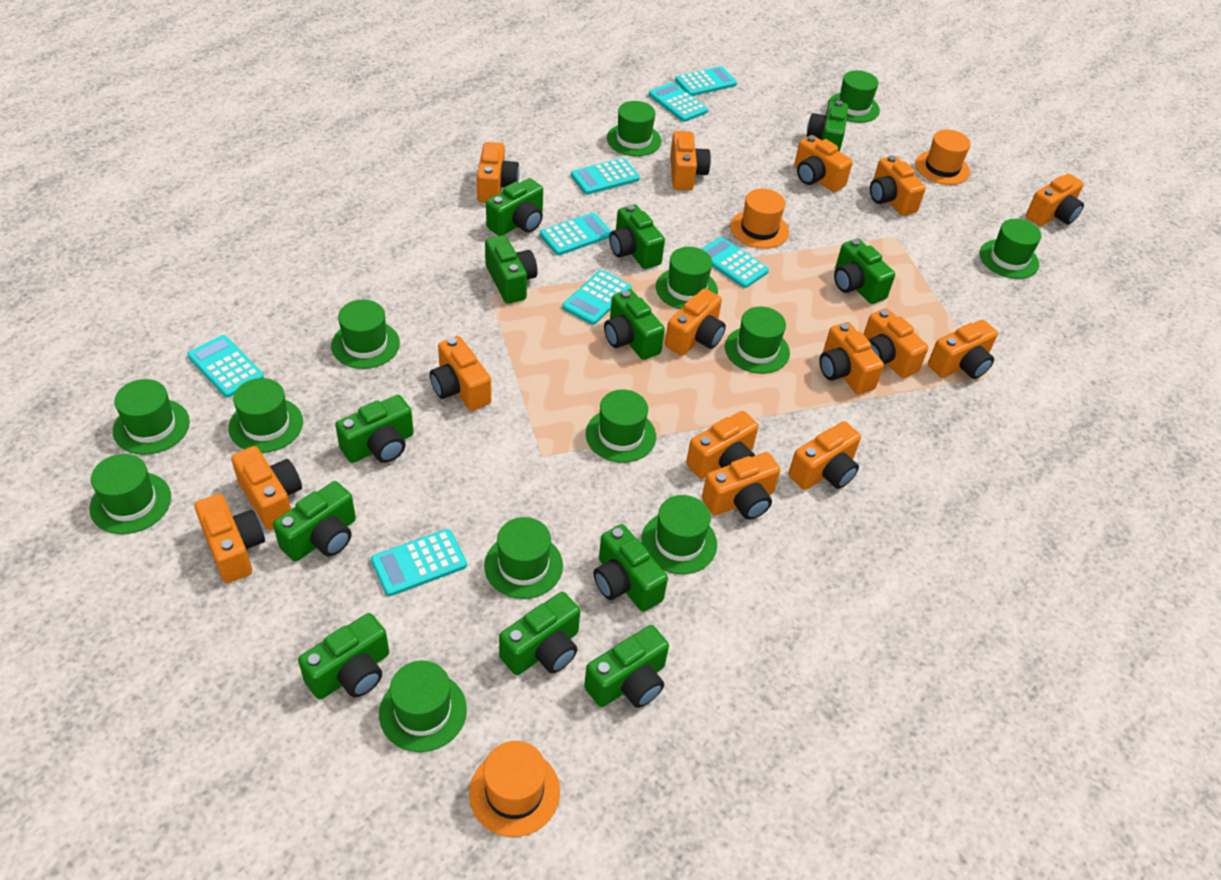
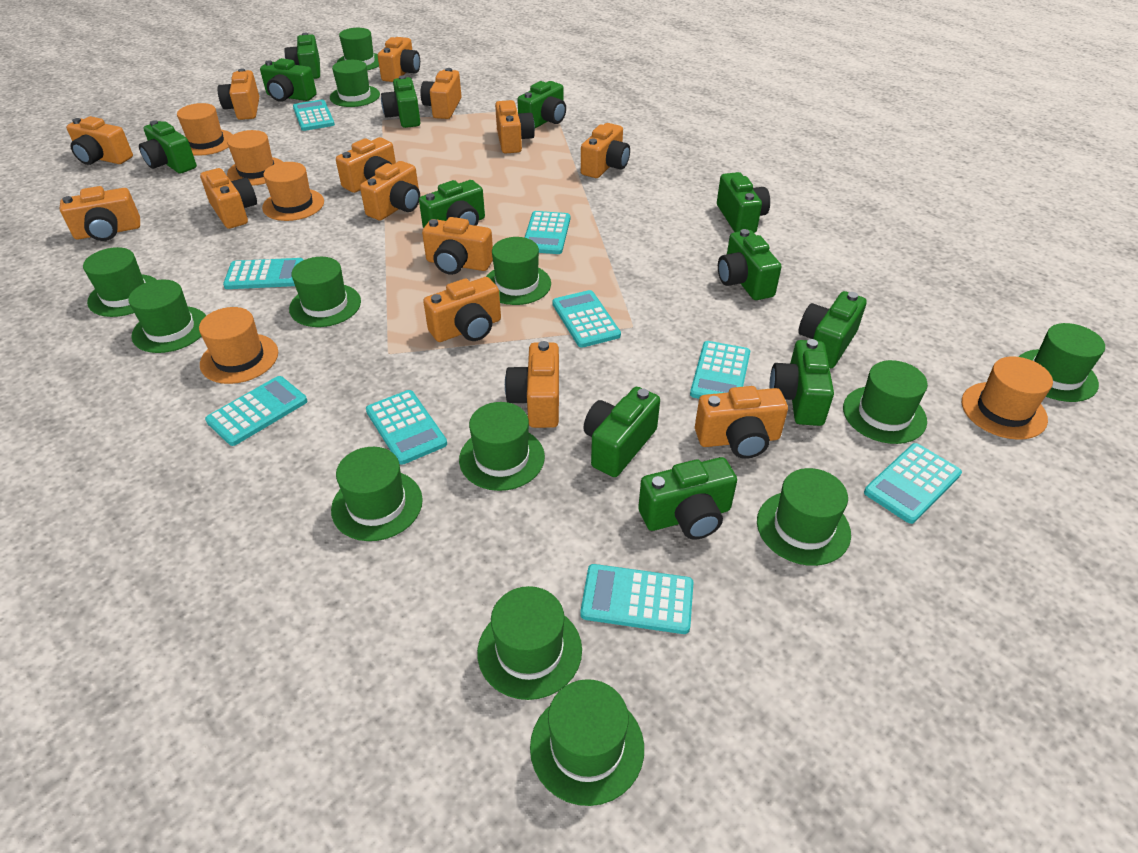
orange camera: [195,494,265,583] [231,446,302,530] [430,336,491,411] [477,142,519,203] [665,289,726,356] [670,131,711,190] [686,411,759,479] [702,452,780,520] [788,421,861,490] [794,135,853,192] [819,322,884,394] [863,308,928,378] [870,155,926,216] [928,320,998,379] [1026,174,1084,226] = 15 -> [60,186,140,241] [66,116,133,165] [200,168,257,229] [217,68,259,120] [336,137,396,193] [360,161,420,221] [378,37,420,82] [420,68,462,119] [422,217,493,275] [423,277,501,342] [495,100,535,153] [505,341,559,428] [581,123,630,178] [695,386,788,459] = 14
orange hat: [469,741,560,837] [730,189,789,249] [915,130,971,185] = 3 -> [177,103,233,156] [199,307,278,384] [227,130,283,186] [262,162,324,221] [962,356,1053,440] = 5
turquoise calculator: [187,335,264,397] [371,529,467,596] [540,213,612,255] [562,270,632,325] [571,158,640,195] [649,82,708,122] [675,66,737,96] [702,237,769,288] = 8 -> [205,376,307,446] [223,258,304,289] [293,99,335,131] [366,390,447,465] [524,211,570,254] [552,290,621,348] [580,564,693,634] [690,341,750,399] [864,443,962,524] = 9

